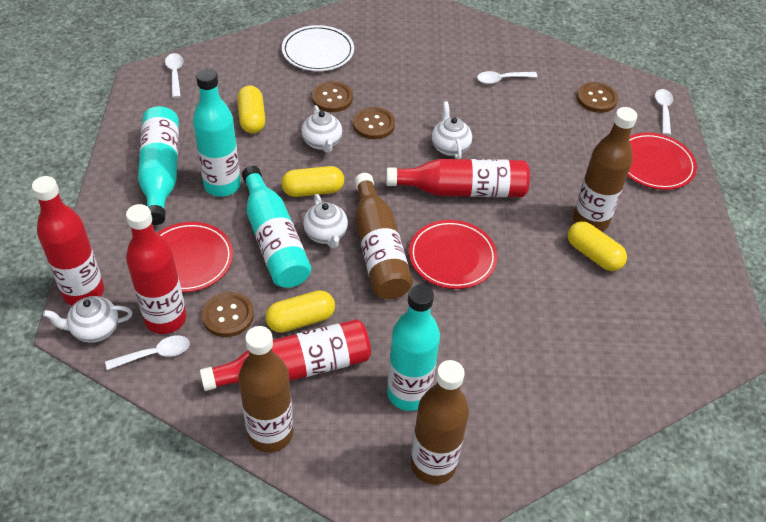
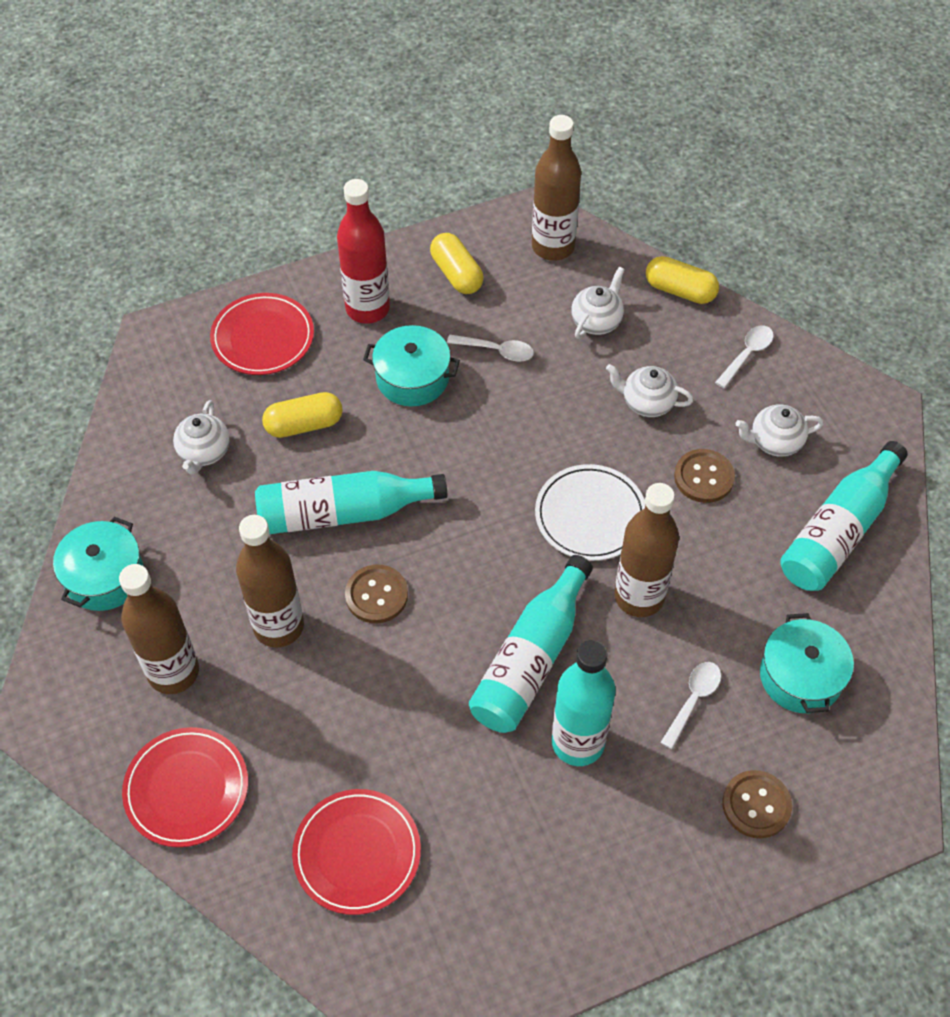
brown button: [202,292,254,337] [312,81,353,112] [353,107,395,139] [576,82,618,113] = 4 -> [345,565,408,623] [674,449,735,503] [722,770,792,838] = 3
red bottle: [32,176,104,306] [126,204,186,334] [200,319,371,391] [386,159,530,197] = 4 -> [337,179,390,324] = 1
turquoise pot: none = 0 -> [53,517,144,611] [363,325,460,407] [760,613,854,713] = 3
white spoon: [105,335,190,370] [165,53,184,98] [477,71,537,84] [655,89,673,135] = 4 -> [447,335,534,362] [660,662,721,749] [715,325,774,388] = 3
yellow capsule: [237,85,266,133] [265,290,335,333] [281,166,344,197] [568,221,627,271] = 4 -> [262,392,343,438] [430,233,484,294] [646,256,719,304] = 3

